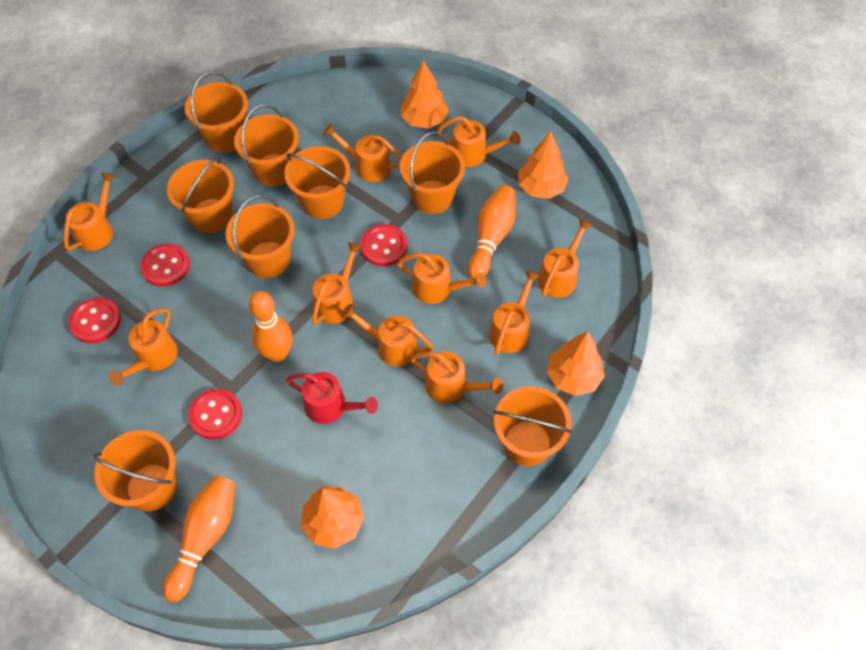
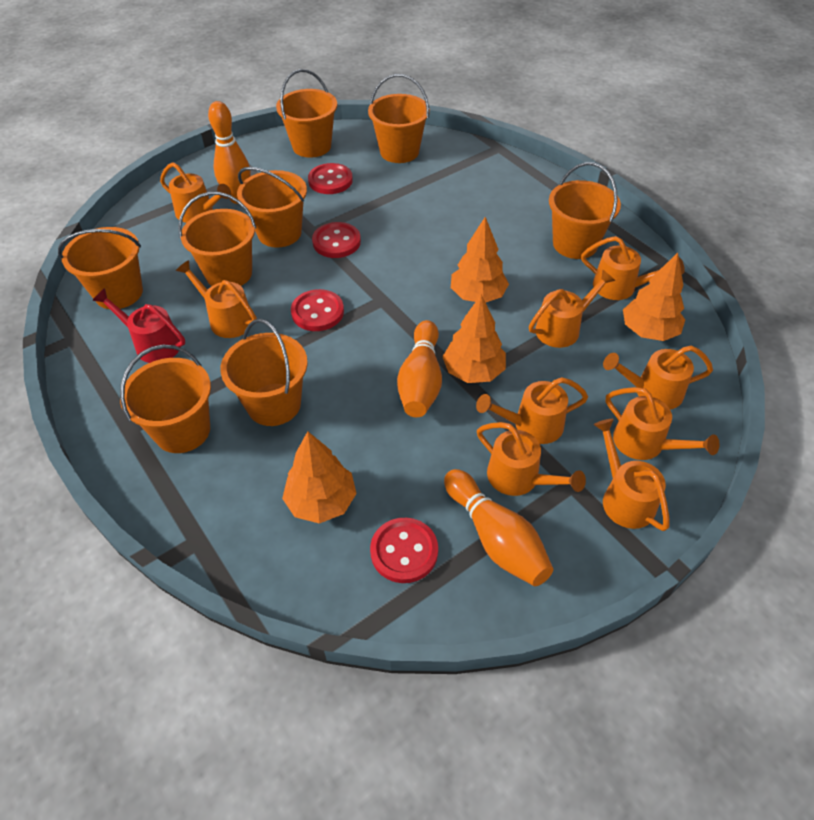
orange watering can: [64,172,116,251] [109,308,178,386] [312,242,362,324] [323,123,402,182] [341,304,433,367] [397,253,486,304] [410,352,503,403] [437,116,520,167] [489,270,540,355] [538,219,592,298] = 10 -> [160,162,231,223] [176,260,257,338] [476,377,588,444] [477,422,586,496] [529,270,615,348] [581,236,685,300] [594,419,670,531] [603,346,713,410] [606,387,720,460] = 9

